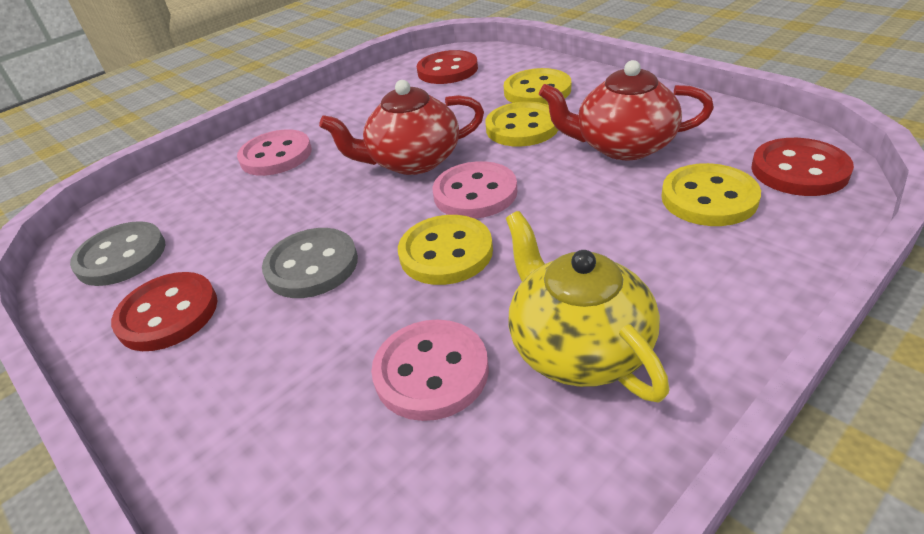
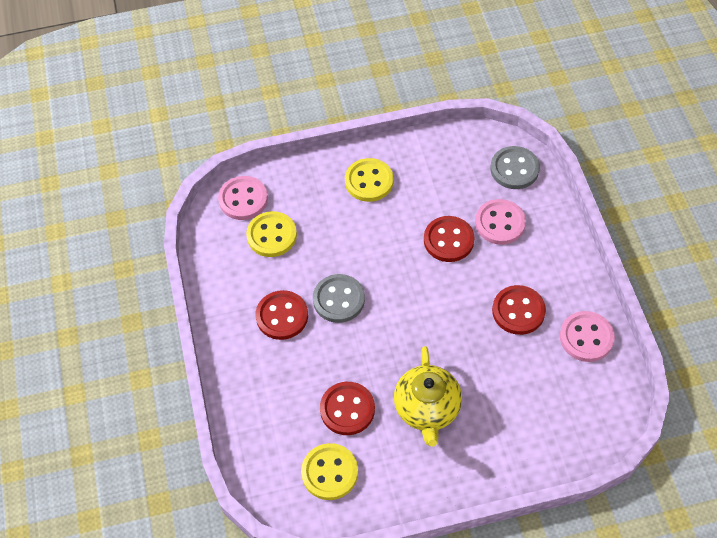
red button: [111,272,218,351] [417,50,478,84] [751,138,854,196] = 3 -> [256,290,308,340] [320,382,375,435] [424,216,475,262] [492,285,546,335] = 4
red teapot: [319,80,484,175] [539,60,714,160] = 2 -> none = 0
yellow button: [398,215,493,285] [485,102,558,147] [504,68,571,105] [661,163,761,226] = 4 -> [246,211,297,257] [301,443,358,500] [345,158,393,202] = 3

